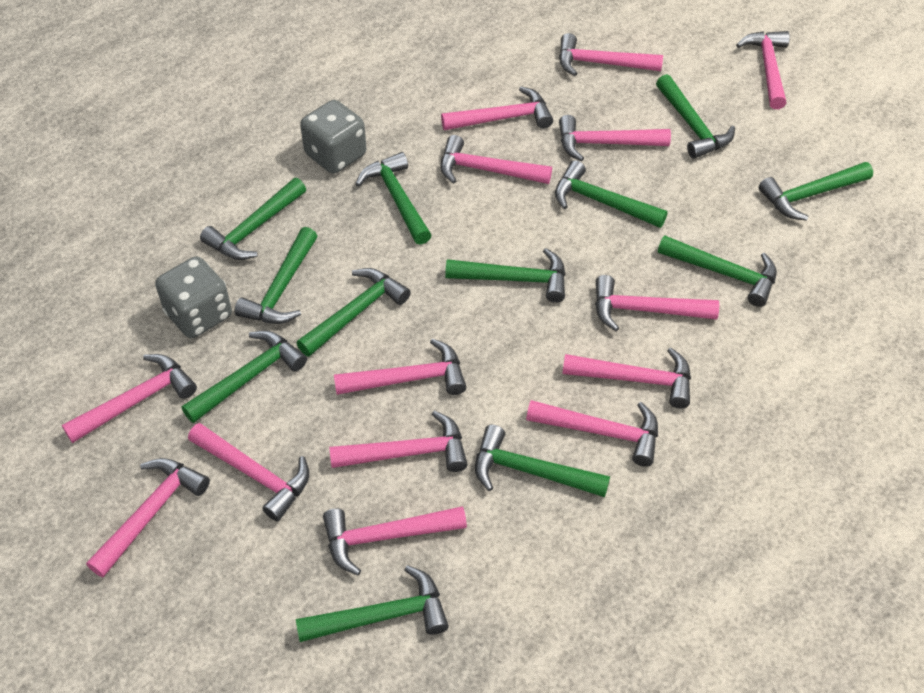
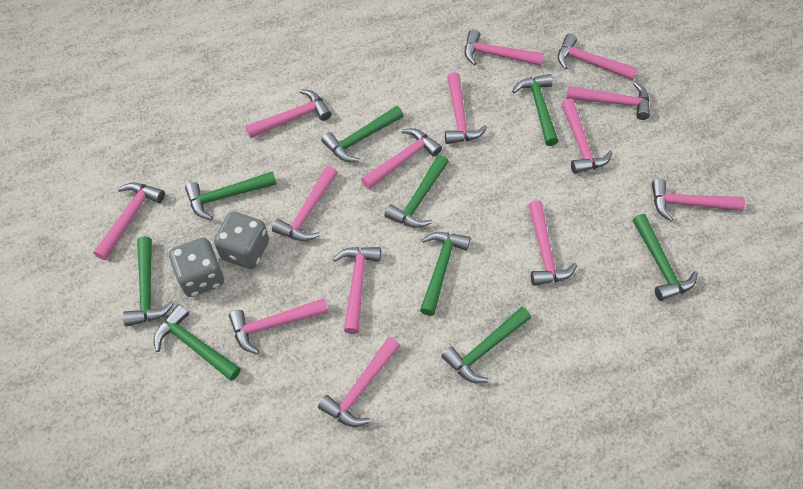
green hammer: [182,331,307,423] [200,178,306,260] [235,227,317,324] [296,565,449,642] [297,268,411,357] [356,152,432,245] [445,248,566,303] [475,425,610,497] [555,160,668,228] [656,74,735,159] [658,235,777,307] [759,162,873,221] = 12 -> [123,237,174,326] [154,304,241,381] [185,171,277,220] [321,106,404,162] [385,155,449,228] [420,232,471,316] [441,307,531,383] [512,74,558,146] [632,214,698,301] = 9

